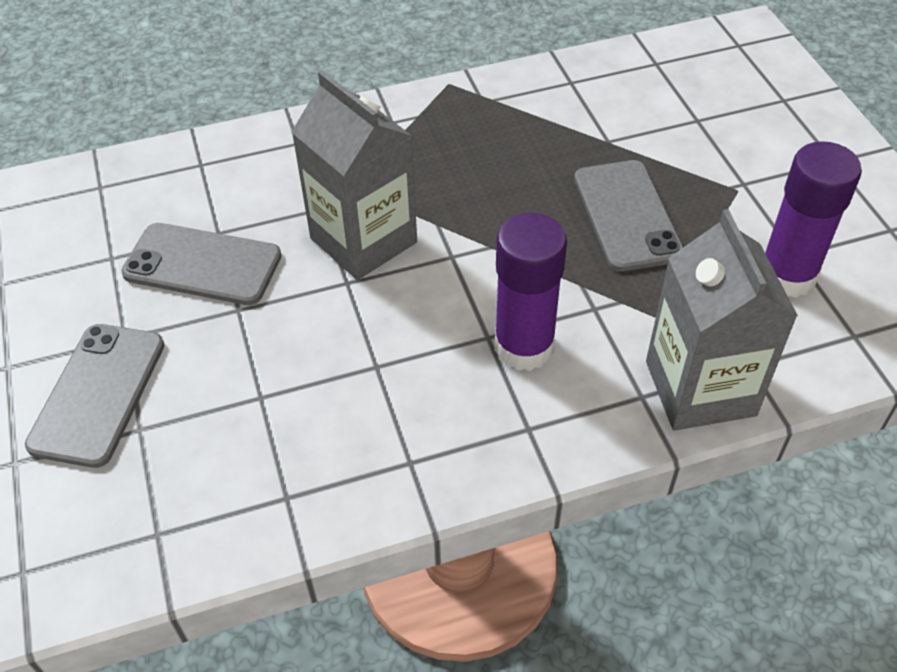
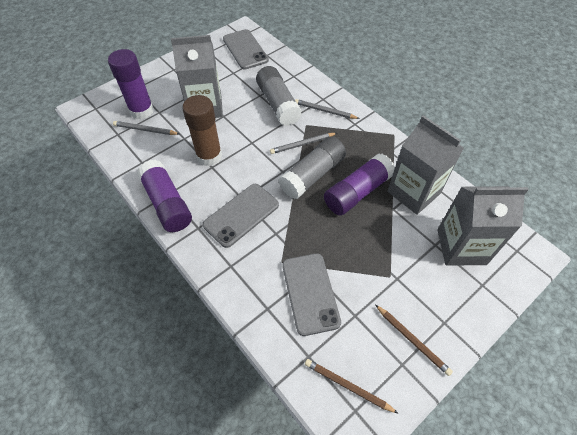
brown glue stick: none = 0 -> [182,95,222,166] = 1
brown pencil: none = 0 -> [305,359,399,414] [375,305,453,376] = 2
grey carton: [291,71,417,280] [646,209,798,431] = 2 -> [171,35,223,118] [387,115,464,214] [438,186,529,266] = 3
grey glue stick: none = 0 -> [256,66,302,126] [278,136,346,199] = 2
grey pencil: none = 0 -> [113,121,179,135] [270,133,337,154] [295,99,360,119] = 3
purple glue stick: [495,213,567,371] [765,141,862,298] = 2 -> [108,49,154,119] [137,159,192,232] [324,153,395,216] = 3

